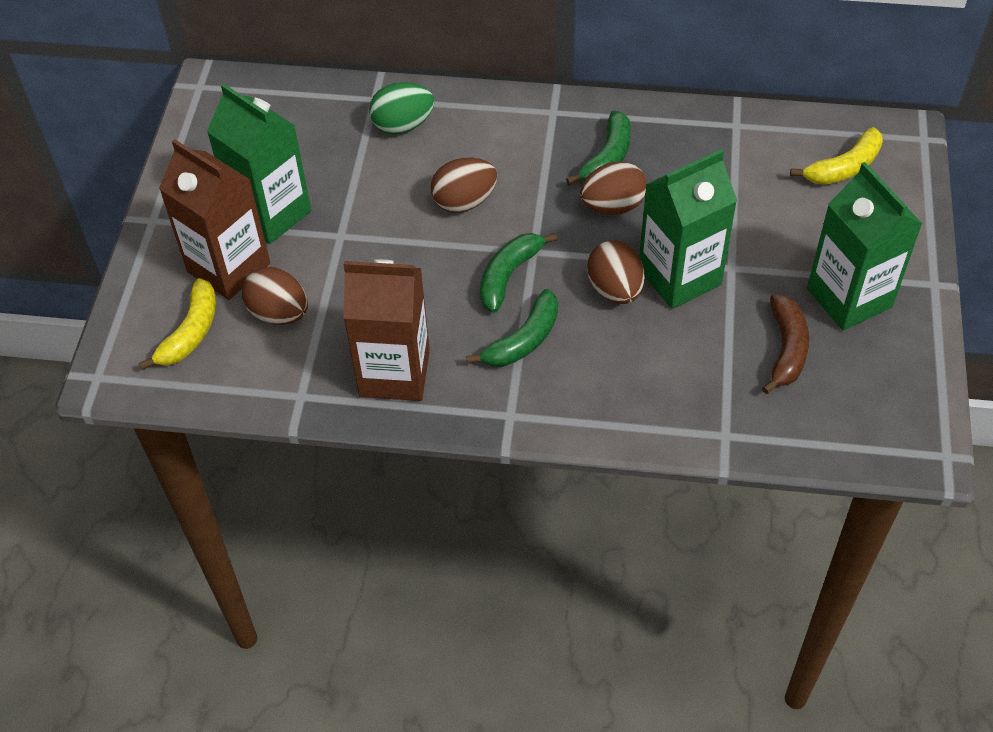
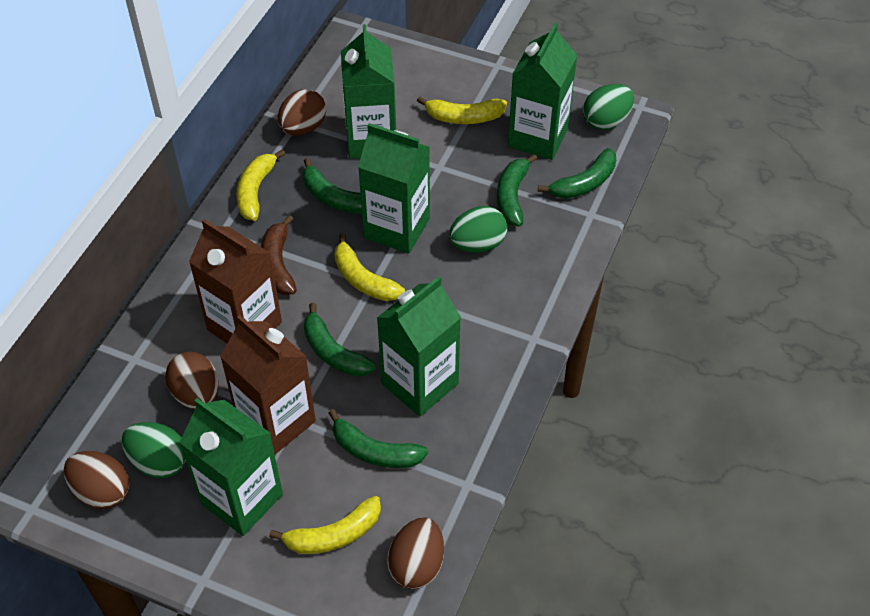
green banana: [466,289,558,367] [480,233,558,313] [566,110,631,185] = 3 -> [303,158,362,214] [304,303,376,377] [329,409,428,468] [497,154,537,226] [538,148,616,199] = 5
green carton: [207,83,311,244] [639,149,737,309] [807,162,922,330] = 3 -> [180,398,283,536] [341,24,396,159] [358,123,430,254] [377,276,461,416] [508,23,577,160] = 5
green egg: [369,82,434,134] = 1 -> [121,422,186,478] [449,206,507,253] [583,84,634,130] = 3
yellow banana: [139,278,216,370] [790,127,883,185] = 2 -> [236,149,285,221] [269,496,381,554] [335,233,405,301] [417,96,507,124] = 4

